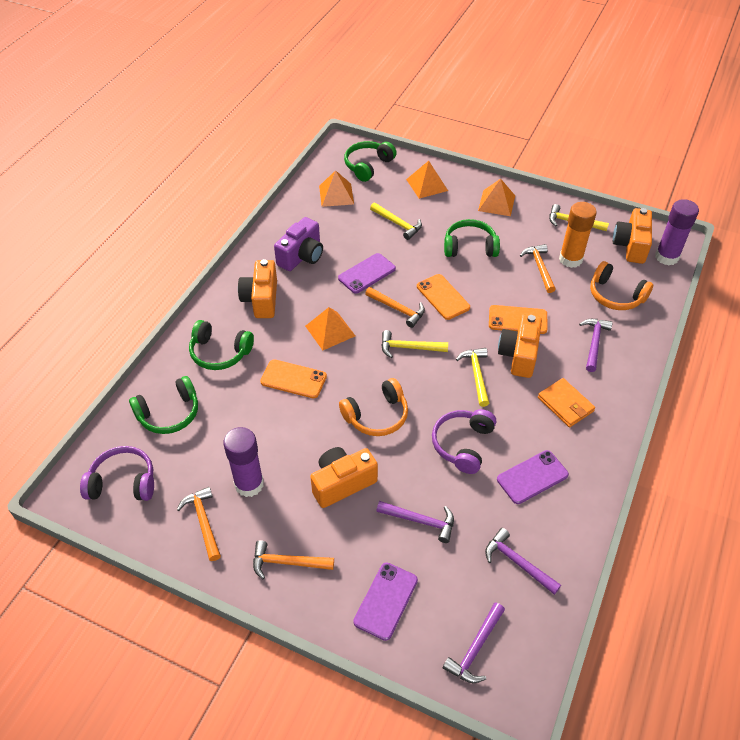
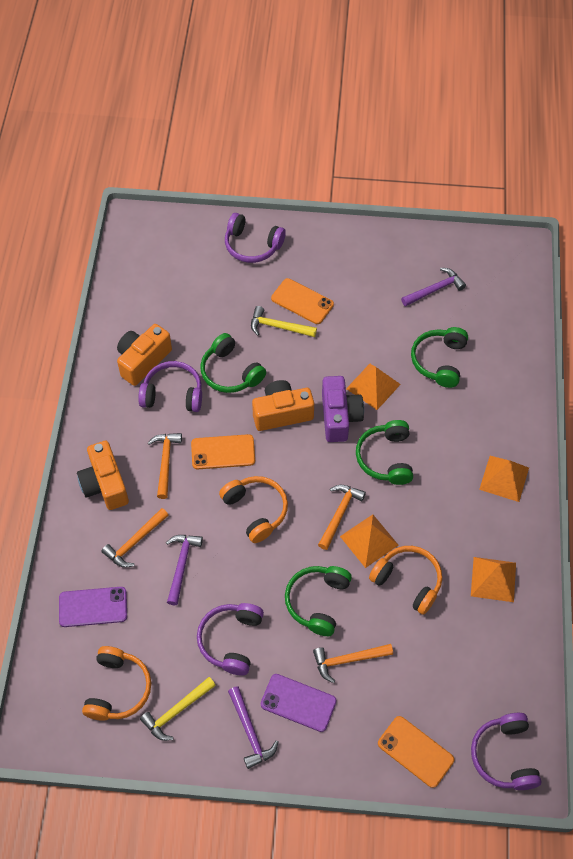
orange camera: [238,259,277,318] [310,447,378,508] [498,314,542,378] [613,208,652,264] = 4 -> [77,441,129,510] [117,324,172,386] [252,380,314,431] = 3
orange glue stick: [559,202,597,268] = 1 -> none = 0
orange headphones: [339,378,408,436] [590,261,653,310] = 2 -> [82,646,151,721] [219,476,288,543] [369,546,442,615] = 3
orange wallet: [538,378,595,427] = 1 -> none = 0
purple glue stick: [223,427,264,497] [655,199,699,265] = 2 -> none = 0
purple hammer: [376,501,454,543] [443,602,505,683] [485,528,561,595] [579,319,613,372] = 4 -> [166,535,203,606] [228,686,278,769] [401,268,466,306] = 3
purple headphones: [80,446,154,501] [432,409,496,474] = 2 -> [138,361,202,412] [197,603,264,675] [225,213,286,263] [471,713,541,790] = 4
purple phone: [338,253,396,294] [353,563,418,641] [497,450,569,504] = 3 -> [59,587,127,627] [261,674,337,732] = 2
yellow hammer: [370,203,422,240] [381,330,448,358] [456,348,489,407] [549,204,609,231] = 4 -> [140,677,216,741] [251,306,317,337] = 2

